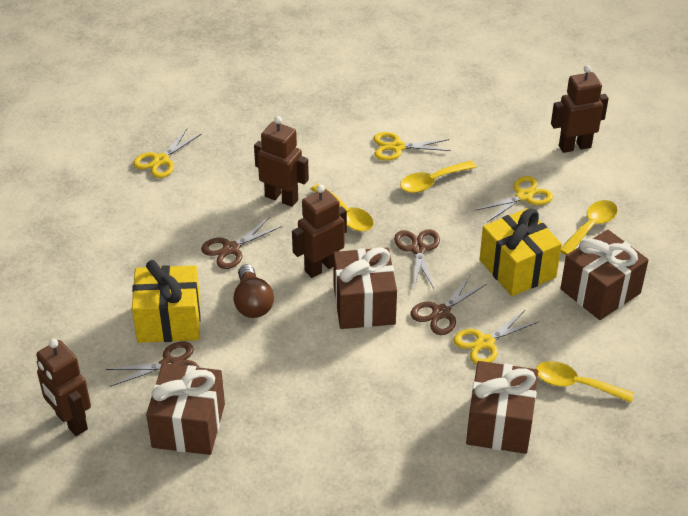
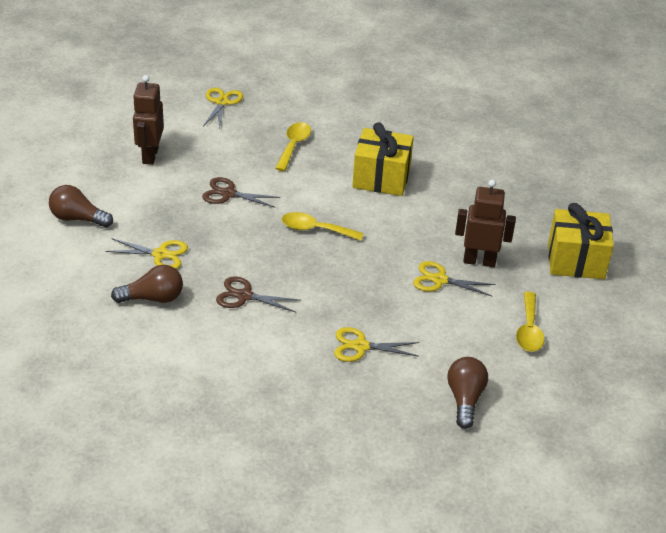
brown gift: [146,363,225,455] [333,247,397,329] [466,361,538,454] [560,230,648,320] = 4 -> none = 0
brown light bulb: [234,264,274,318] = 1 -> [49,185,113,228] [111,265,183,303] [447,357,488,429] = 3
brown robot: [36,339,91,436] [254,116,309,207] [292,185,347,278] [551,65,608,153] = 4 -> [133,75,164,165] [455,180,516,267] = 2
brown scissors: [106,342,199,387] [201,218,282,269] [394,229,440,288] [411,276,486,335] = 4 -> [202,177,280,208] [216,277,300,312] = 2
yellow spoon: [311,184,374,232] [400,161,476,193] [536,361,634,403] [561,200,618,255] = 4 -> [275,122,311,171] [282,212,364,241] [516,292,545,352] = 3

